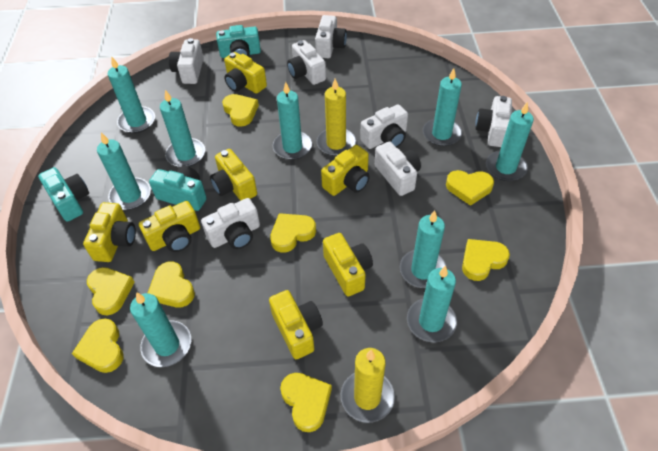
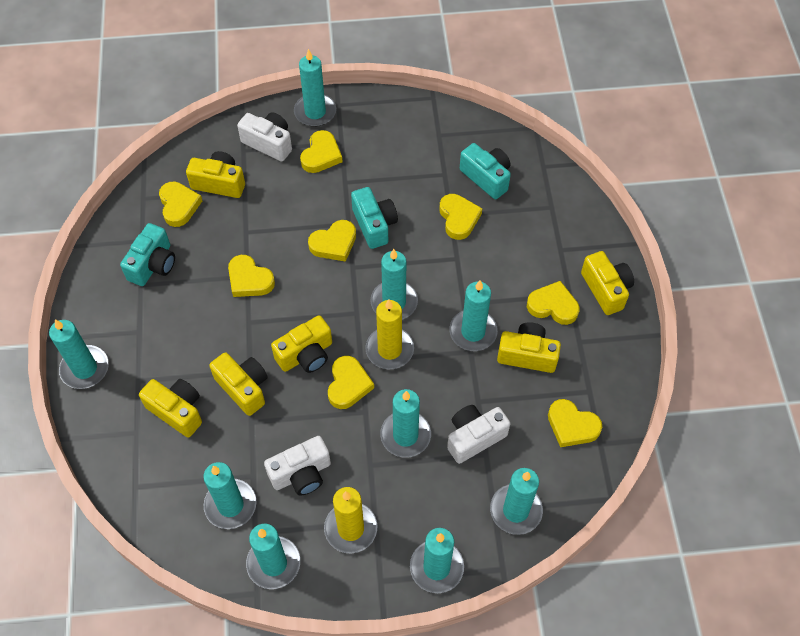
white camera: [169,38,204,84] [201,198,260,249] [287,40,326,85] [315,15,347,58] [360,104,408,149] [375,141,421,196] [475,96,512,147] = 7 -> [237,112,292,162] [264,436,331,496] [447,405,510,464] = 3
yellow camera: [83,202,136,262] [139,201,200,252] [210,149,257,201] [224,52,267,94] [269,290,323,359] [321,145,370,196] [323,233,373,296] = 7 -> [139,379,202,437] [186,151,245,198] [209,352,268,416] [271,315,332,373] [497,322,561,373] [581,251,634,315] = 6

